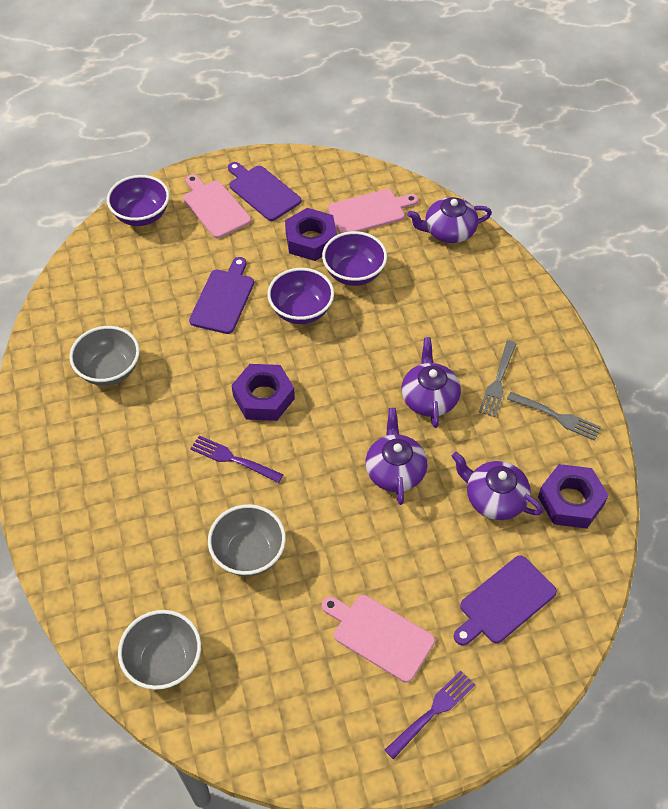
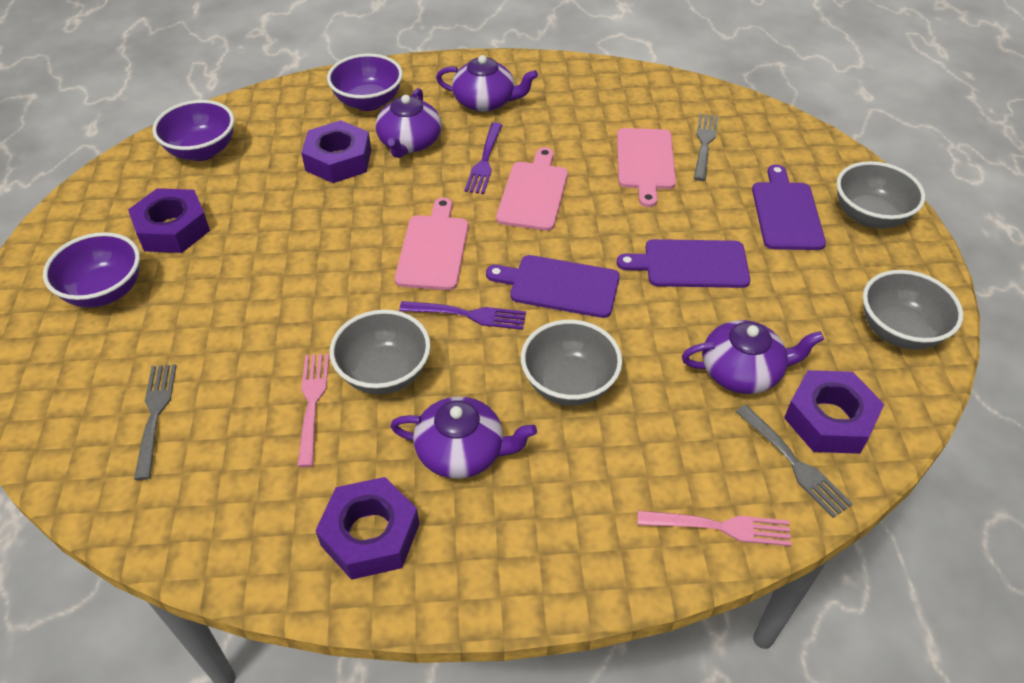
grey bowl: [69,326,140,386] [118,610,201,690] [208,504,286,576] = 3 -> [330,310,431,394] [521,320,622,406] [836,161,925,228] [863,270,963,350] = 4
grey fork: [479,340,517,417] [507,392,601,441] = 2 -> [134,364,176,480] [694,114,718,181] [736,405,853,518] = 3
pink fork: none = 0 -> [297,354,329,467] [638,511,791,546] = 2
purple nut: [232,364,295,421] [285,208,337,261] [538,464,609,529] = 3 -> [128,188,210,253] [301,120,371,183] [315,477,419,580] [784,370,884,454] = 4

